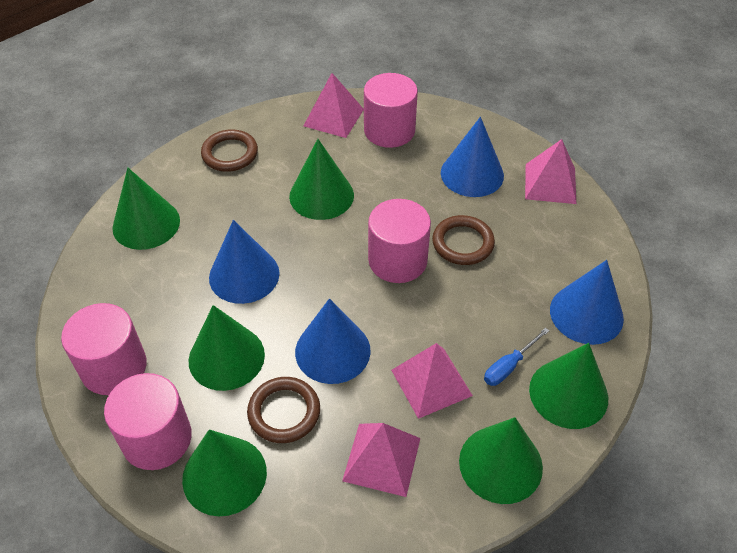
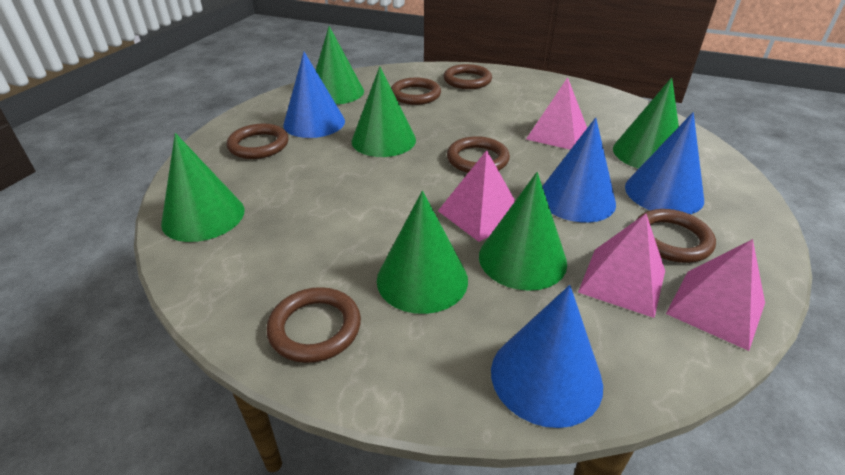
blue screwdriver: [484,327,549,386] = 1 -> none = 0
brown ring: [201,129,258,172] [247,377,320,443] [432,215,495,265] = 3 -> [227,124,288,159] [267,287,361,363] [391,78,441,105] [444,64,492,89] [447,136,510,173] [636,209,716,263] = 6
pink cylinder: [61,303,147,395] [104,373,192,470] [364,73,418,148] [368,199,431,283] = 4 -> none = 0

